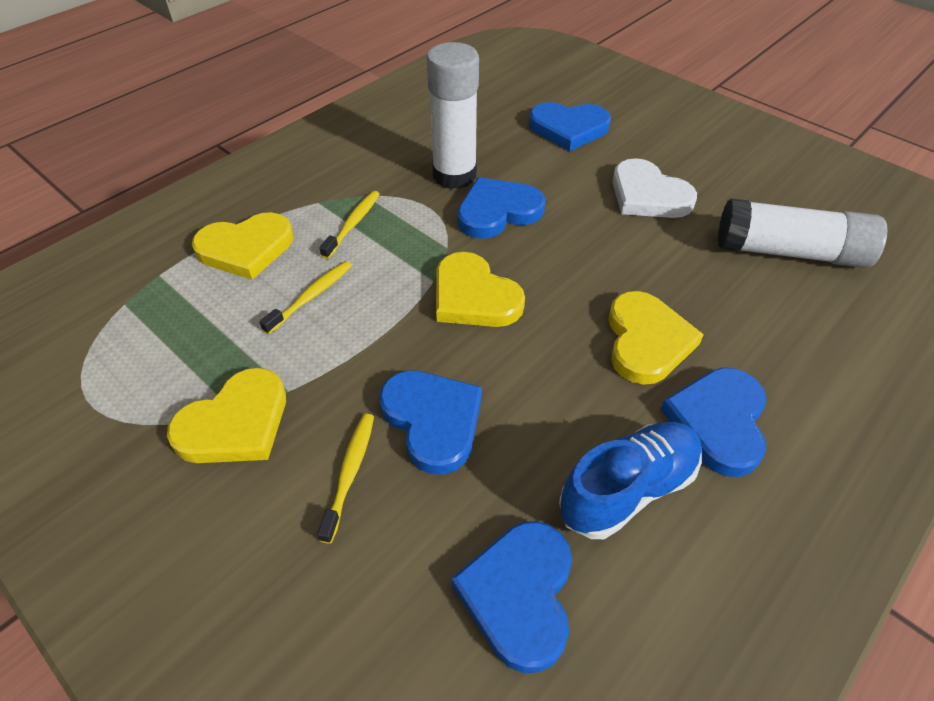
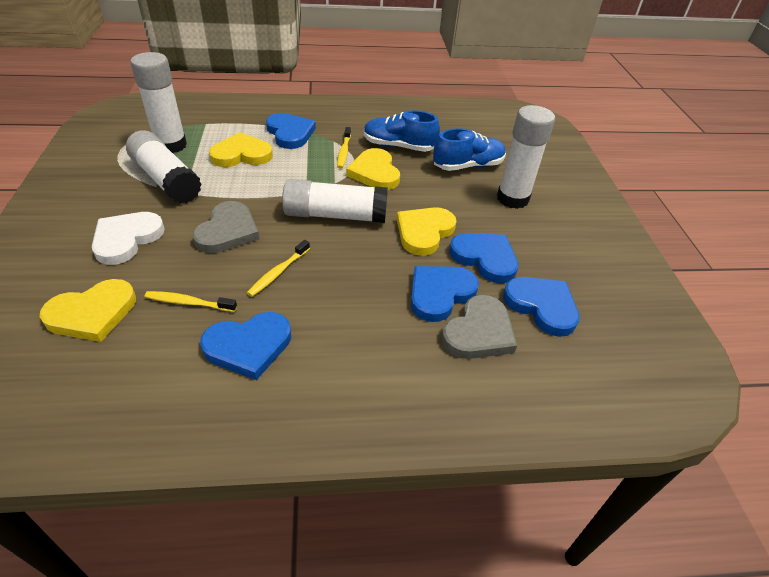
blue shoe: [559,422,702,539] = 1 -> [364,110,440,152] [433,128,506,171] = 2
grey heart: none = 0 -> [193,201,259,253] [442,295,517,359] = 2
white glue stick: [426,42,479,189] [718,198,887,268] = 2 -> [126,130,202,204] [130,52,187,153] [282,179,388,223] [497,105,555,209] = 4

